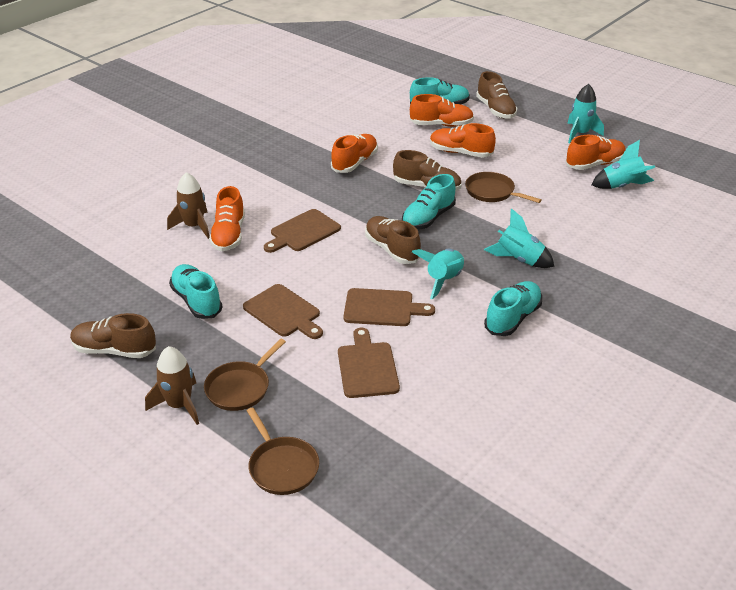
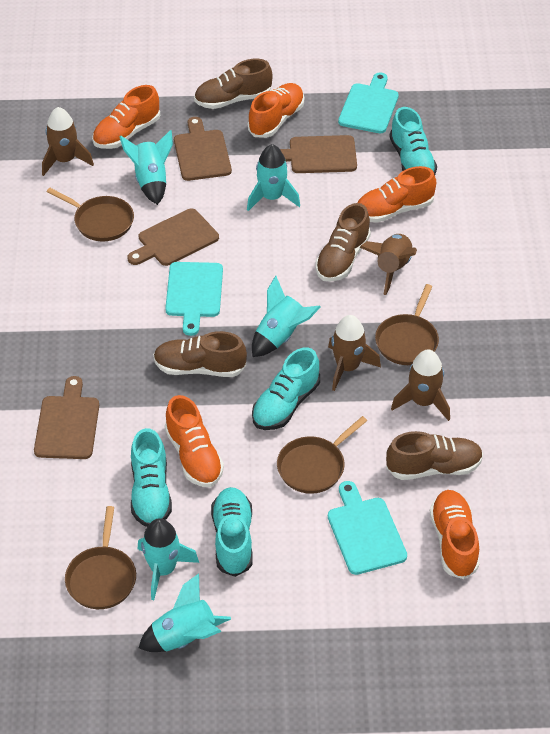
brown pan: [204,339,286,411] [247,407,319,495] [465,172,542,203] = 3 -> [47,188,134,242] [65,506,136,609] [277,416,367,494] [375,284,439,365] = 4
brown rocket: [145,346,199,425] [167,172,210,239] = 2 -> [42,107,94,176] [328,315,381,391] [359,234,417,295] [391,349,450,421] = 4
turquoise cutting board: none = 0 -> [165,262,223,336] [328,481,407,575] [338,72,399,133] = 3
turquoise rocket: [412,248,464,299] [484,208,555,268] [567,84,604,143] [591,140,655,189] = 4 -> [119,130,173,205] [138,518,199,600] [139,574,231,652] [247,144,300,211] [252,276,321,357] = 5

